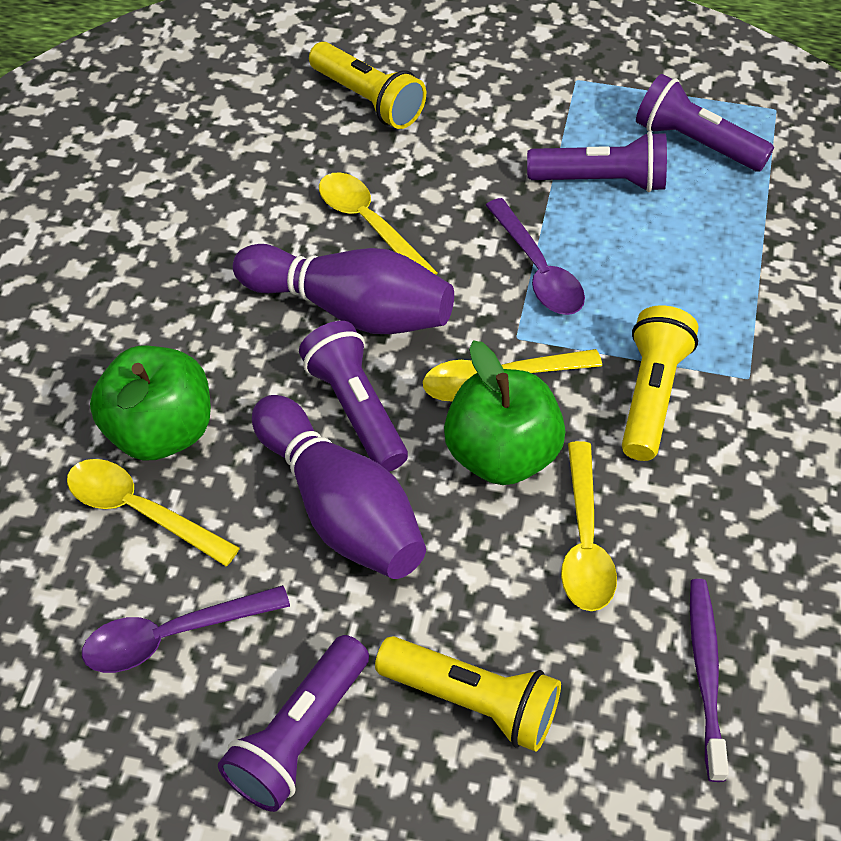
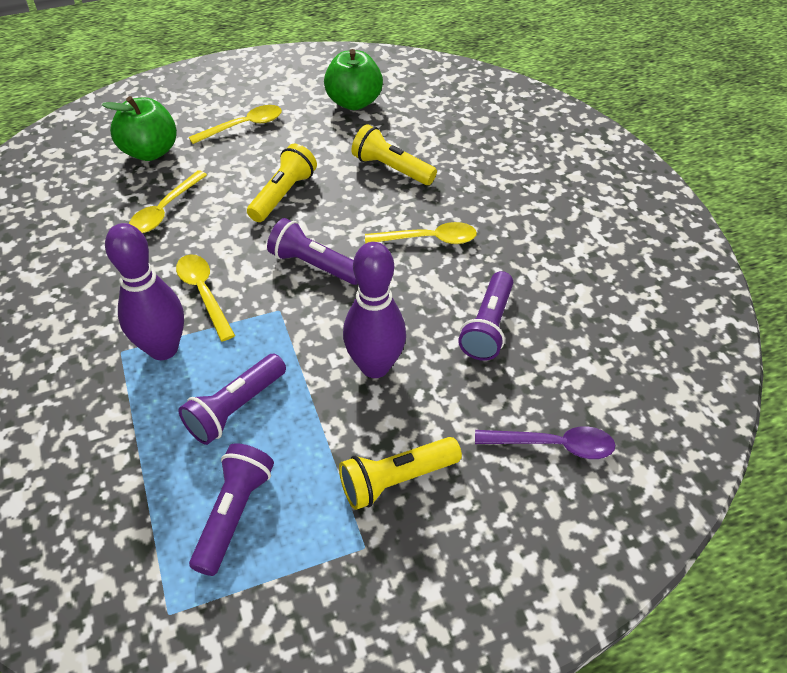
purple spoon: [82,585,290,673] [486,198,585,315] = 2 -> [475,426,615,459] = 1
purple toothbrush: [690,579,729,782] = 1 -> none = 0

